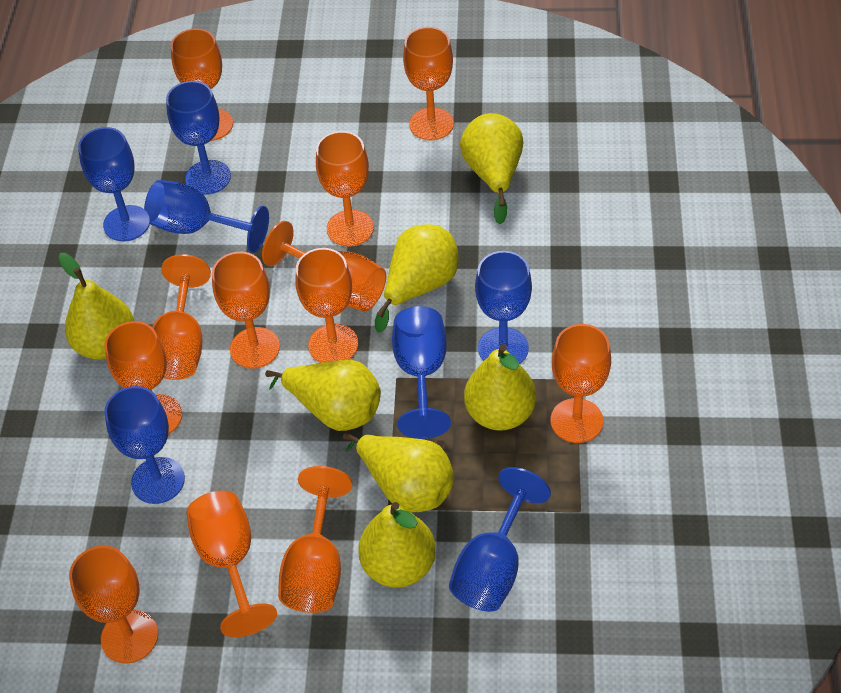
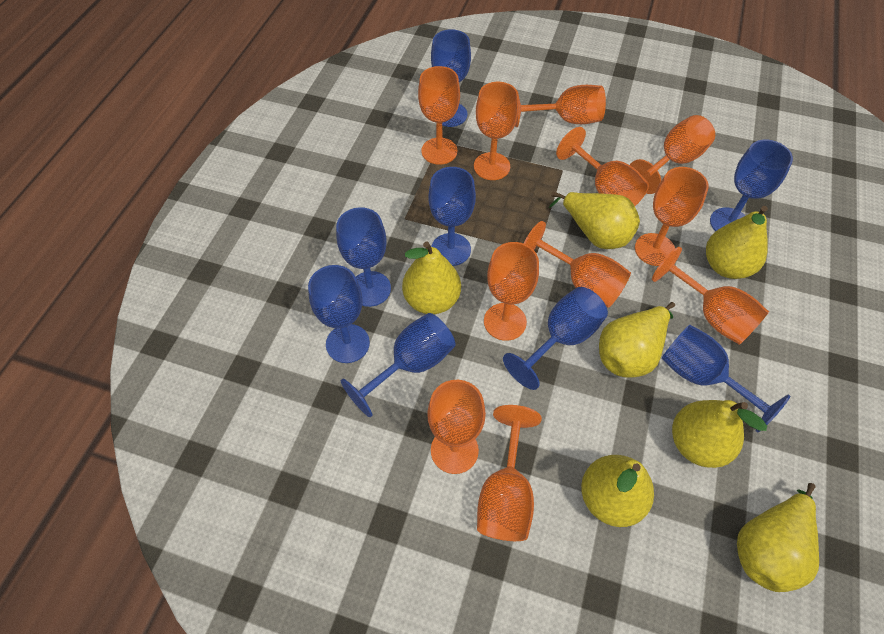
blue goblet: [78,127,150,241] [104,386,185,504] [144,180,269,253] [166,81,231,195] [392,306,451,439] [449,467,551,612] [475,251,532,364] = 7 -> [308,265,370,363] [336,207,391,307] [341,313,455,417] [429,167,476,266] [431,29,471,127] [503,287,608,390] [662,325,791,433] [710,140,793,232] = 8
orange goblet: [69,546,158,664] [104,321,182,434] [152,254,211,380] [171,28,233,141] [187,491,277,637] [212,252,280,368] [262,221,386,312] [278,466,353,613] [295,248,358,363] [316,131,374,247] [403,27,454,140] [551,324,611,443] = 12 -> [418,66,460,165] [427,380,486,474] [474,82,519,180] [477,405,542,541] [484,242,539,341] [515,85,606,127] [524,221,631,308] [556,127,649,206] [630,115,715,194] [635,167,709,266] [652,247,769,345] = 11

